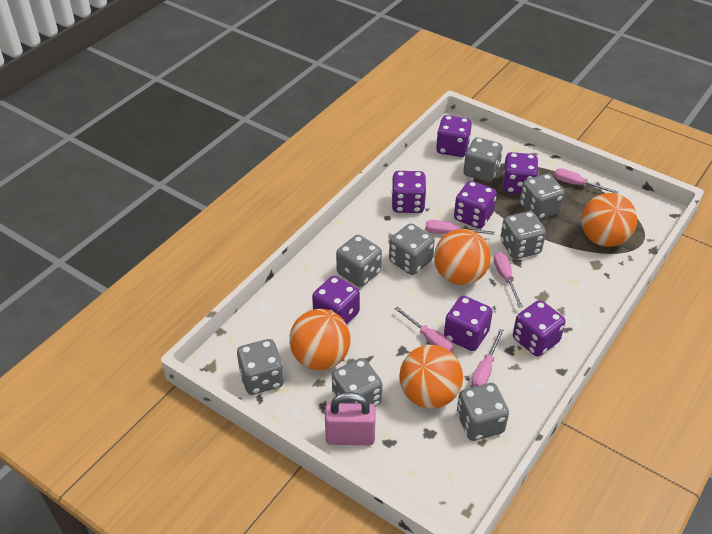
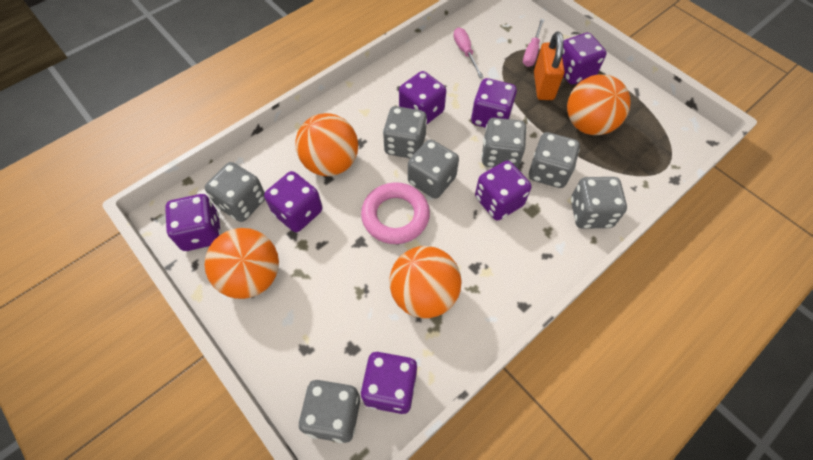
grey dice: [237,339,284,395] [332,358,382,407] [336,235,382,287] [389,223,435,275] [457,383,509,441] [463,137,503,182] [500,211,546,259] [520,174,565,220] = 8 -> [205,162,265,222] [299,380,360,443] [383,106,427,158] [408,139,459,199] [481,118,527,168] [529,132,580,188] [571,177,627,229] = 7
orange padlock: none = 0 -> [534,32,565,100] = 1
pink padlock: [325,392,376,445] = 1 -> none = 0
pink ring: none = 0 -> [361,182,430,244] = 1
pink screwdriver: [394,306,454,352] [425,220,494,235] [472,329,504,387] [494,252,523,308] [554,168,619,194] = 5 -> [453,28,483,78] [523,19,545,67] = 2

